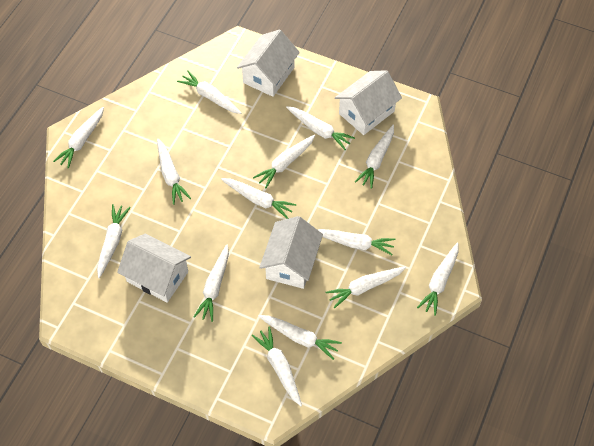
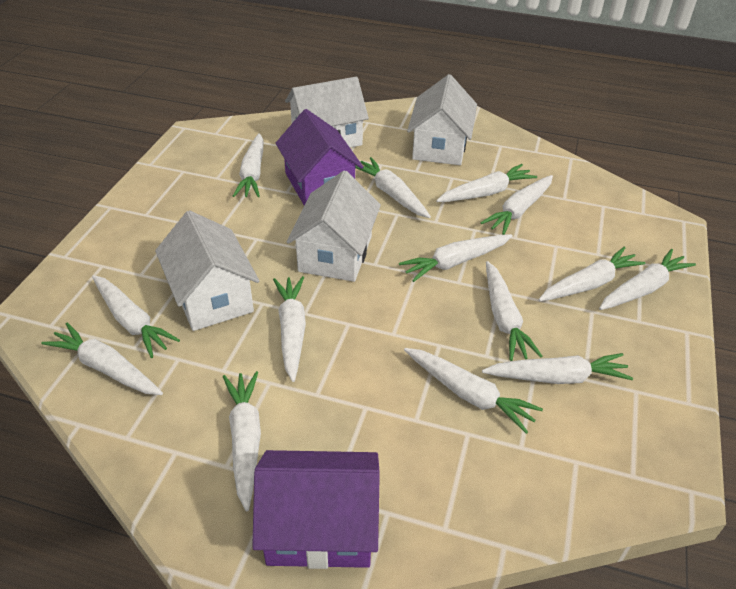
purple house: none = 0 -> [252,450,380,569] [276,109,363,205] = 2

